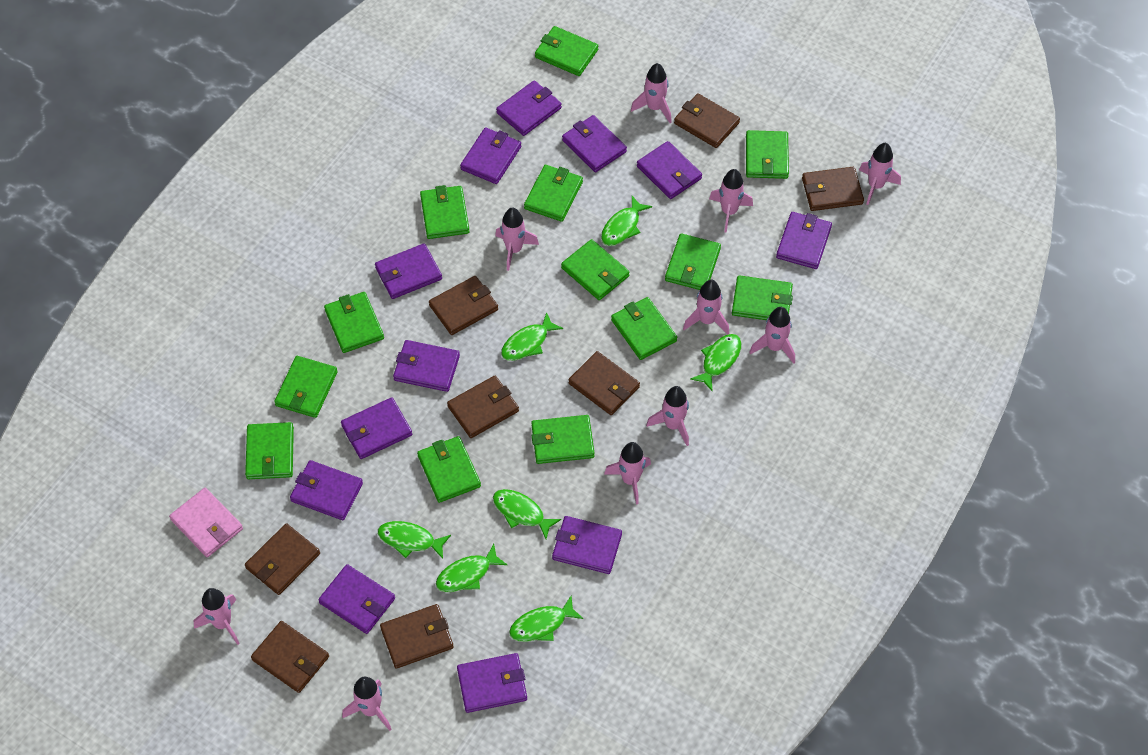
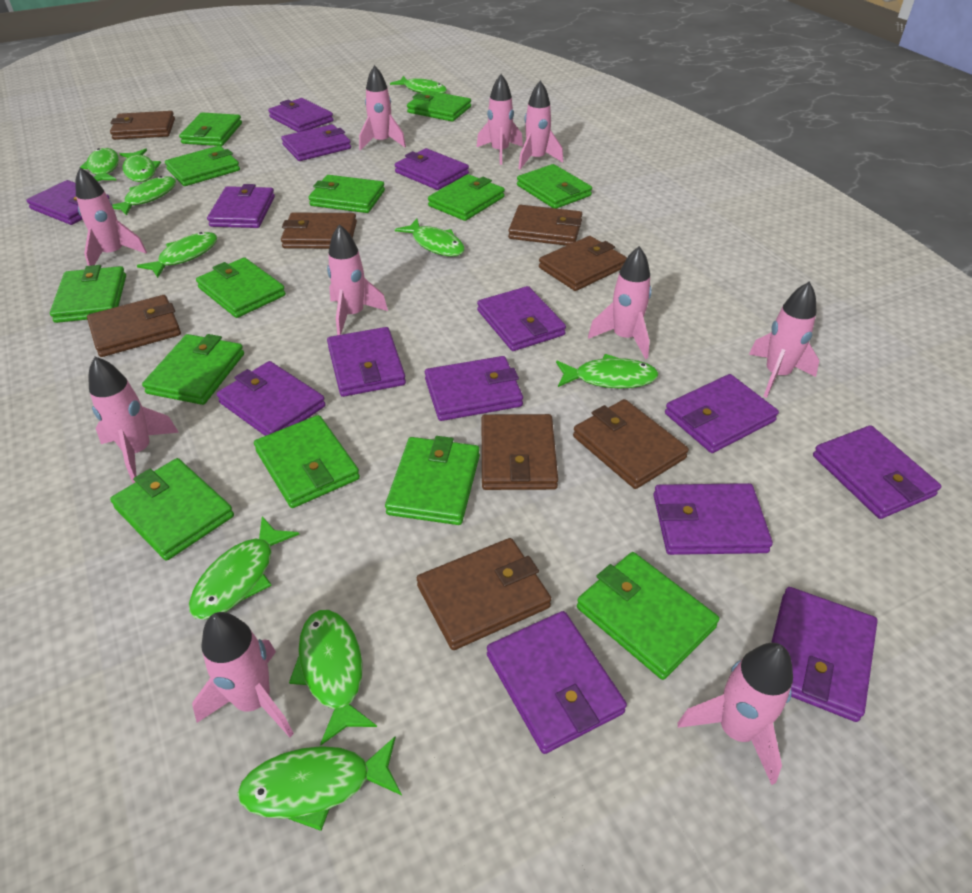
green fish: [378,521,451,559] [436,544,508,592] [493,489,561,539] [501,312,563,361] [509,596,583,642] [601,196,652,246] [690,334,741,391] = 7 -> [79,148,119,181] [112,176,176,216] [120,148,161,182] [137,232,217,278] [189,516,299,620] [237,736,402,831] [289,610,377,745] [390,76,447,93] [395,219,465,256] [556,354,659,388] = 10
pink wallet: [169,488,243,557] = 1 -> none = 0
purple wallet: [290,460,363,520] [318,564,395,634] [341,397,412,459] [375,243,442,299] [393,340,460,392] [457,653,527,713] [460,127,521,184] [496,80,562,136] [552,516,622,574] [562,115,627,172] [637,141,702,199] [776,212,832,269] = 12 -> [26,180,109,225] [207,184,275,228] [217,361,326,436] [268,98,334,132] [281,124,351,161] [327,327,406,397] [395,148,469,190] [425,356,523,421] [477,286,566,351] [487,611,627,754] [653,483,773,555] [665,374,779,453] [771,587,878,722] [813,425,941,519] = 14

